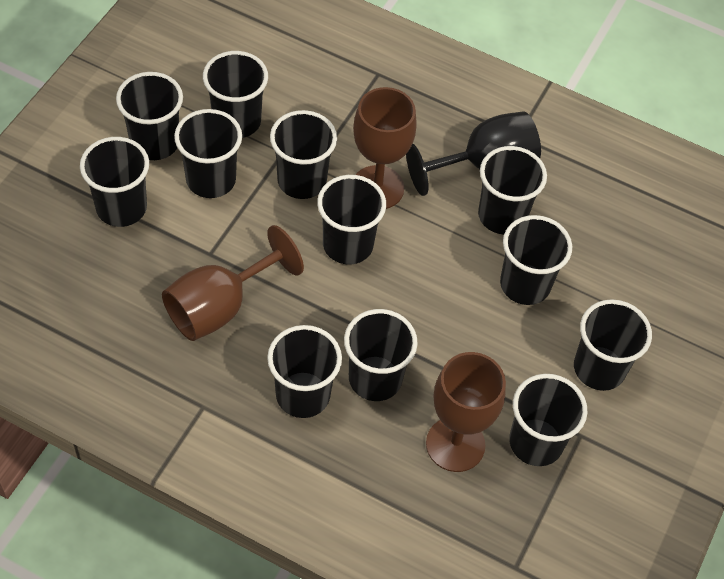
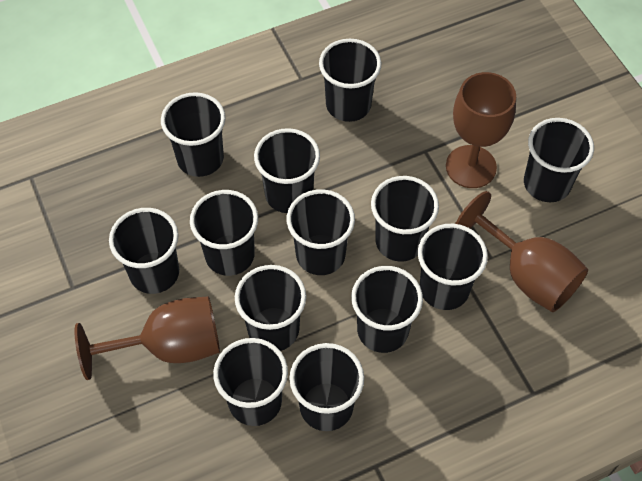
black cup: [80,137,149,227] [116,72,183,160] [174,109,242,198] [203,51,268,138] [267,325,342,418] [270,110,337,199] [317,175,386,264] [344,309,418,401] [478,146,547,234] [500,215,572,305] [509,374,588,466] [574,299,652,391] = 12 -> [109,208,179,294] [161,92,225,177] [190,190,258,276] [213,338,288,426] [235,265,306,351] [254,128,320,213] [287,189,355,275] [289,343,364,431] [319,39,381,122] [351,266,423,353] [371,176,439,261] [418,224,488,310] [524,118,594,202] = 13
black goblet: [406,111,541,196] = 1 -> none = 0

